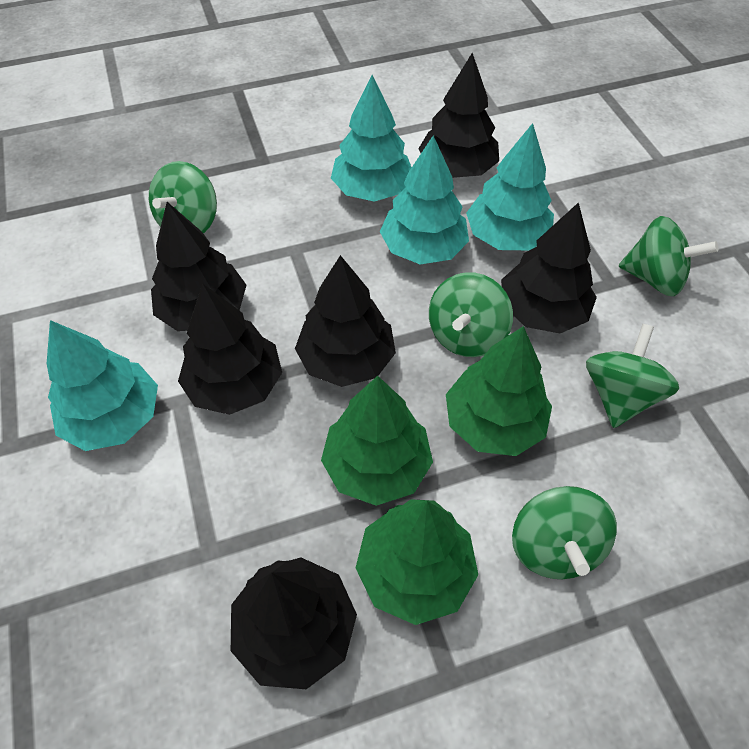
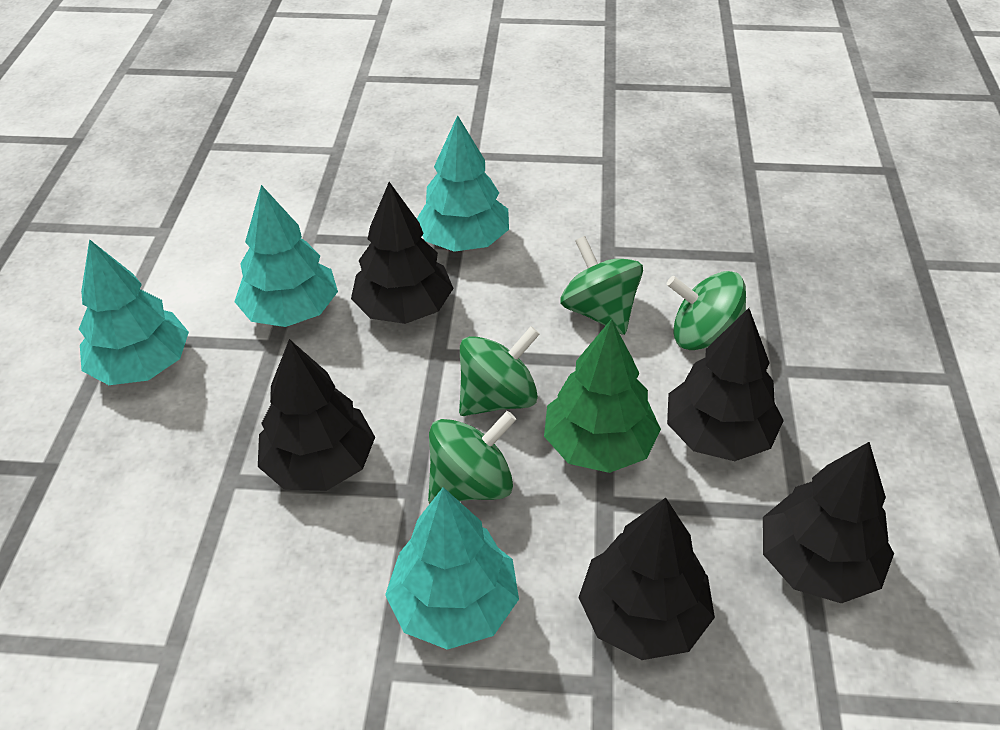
black tree: [151,202,246,331] [178,283,282,415] [231,557,357,689] [295,255,396,387] [418,53,499,178] [501,202,597,333] = 6 -> [258,339,375,491] [351,182,454,324] [578,498,715,660] [667,308,784,461] [763,442,894,603] = 5
green spinning top: [149,161,217,234] [429,272,513,357] [512,486,617,579] [586,324,679,428] [619,216,718,296] = 5 -> [428,411,516,504] [459,326,540,416] [560,236,643,335] [667,271,746,350] = 4
green tree: [321,376,433,506] [356,499,478,625] [446,326,552,456] = 3 -> [544,319,661,473] = 1

